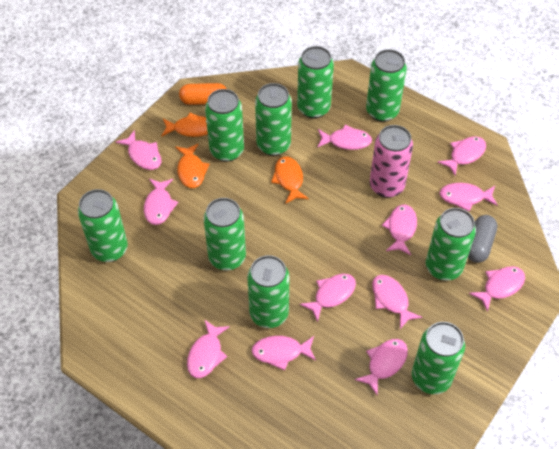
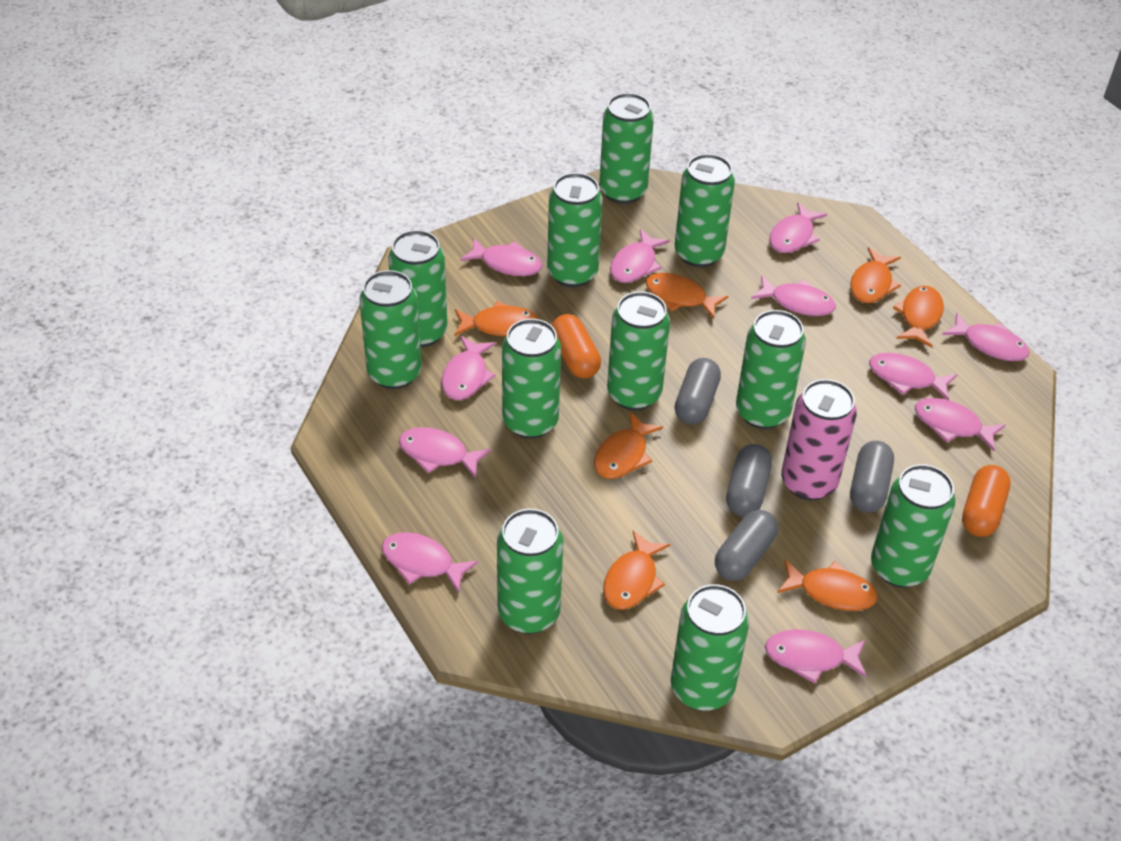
green can: [78,189,128,262] [203,198,246,271] [205,89,244,162] [247,255,290,328] [255,83,292,156] [297,46,334,118] [366,49,407,122] [412,322,465,394] [426,208,476,281] = 9 -> [360,270,422,389] [388,230,448,347] [497,509,564,634] [502,319,561,439] [547,173,603,287] [599,93,654,204] [607,291,670,410] [671,584,749,711] [675,154,735,267] [736,310,806,429] [871,464,955,588] = 11
grey capsule: [468,215,497,263] = 1 -> [675,358,721,425] [715,510,778,581] [726,444,772,517] [850,441,894,513] = 4
orange capsule: [179,83,227,105] = 1 -> [552,314,601,378] [962,465,1011,537] = 2
orange fish: [162,113,208,137] [175,143,210,188] [271,157,309,204] = 3 -> [454,301,538,336] [594,412,663,479] [603,531,671,610] [646,273,728,319] [777,560,878,611] [850,247,901,303] [893,286,944,347] = 7
pink fish: [116,130,162,170] [144,179,178,225] [187,319,230,378] [252,336,316,371] [300,274,356,322] [317,125,372,150] [355,339,408,396] [372,275,422,329] [382,204,417,255] [437,136,486,176] [439,183,498,211] [469,266,525,312] = 12 -> [381,532,478,592] [399,427,491,478] [441,336,496,400] [460,239,543,276] [610,229,670,283] [751,275,836,316] [765,629,867,683] [769,202,827,253] [869,353,958,400] [915,398,1006,451] [942,313,1030,361] = 11

